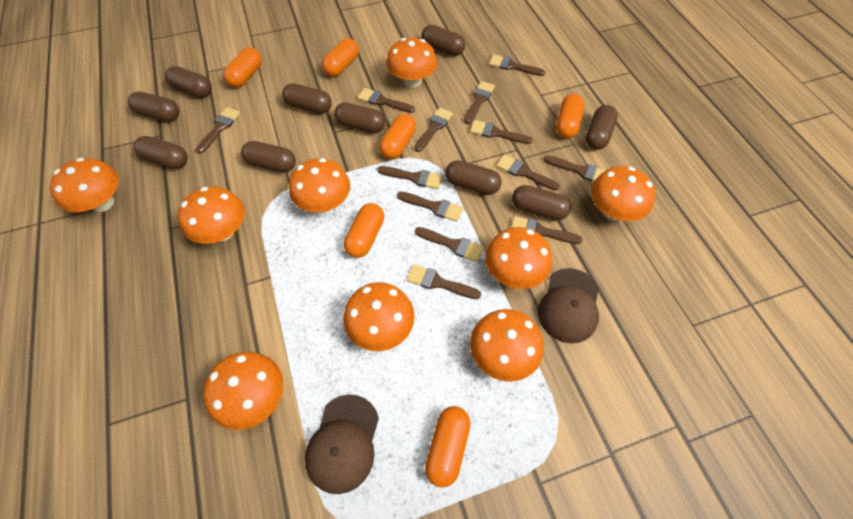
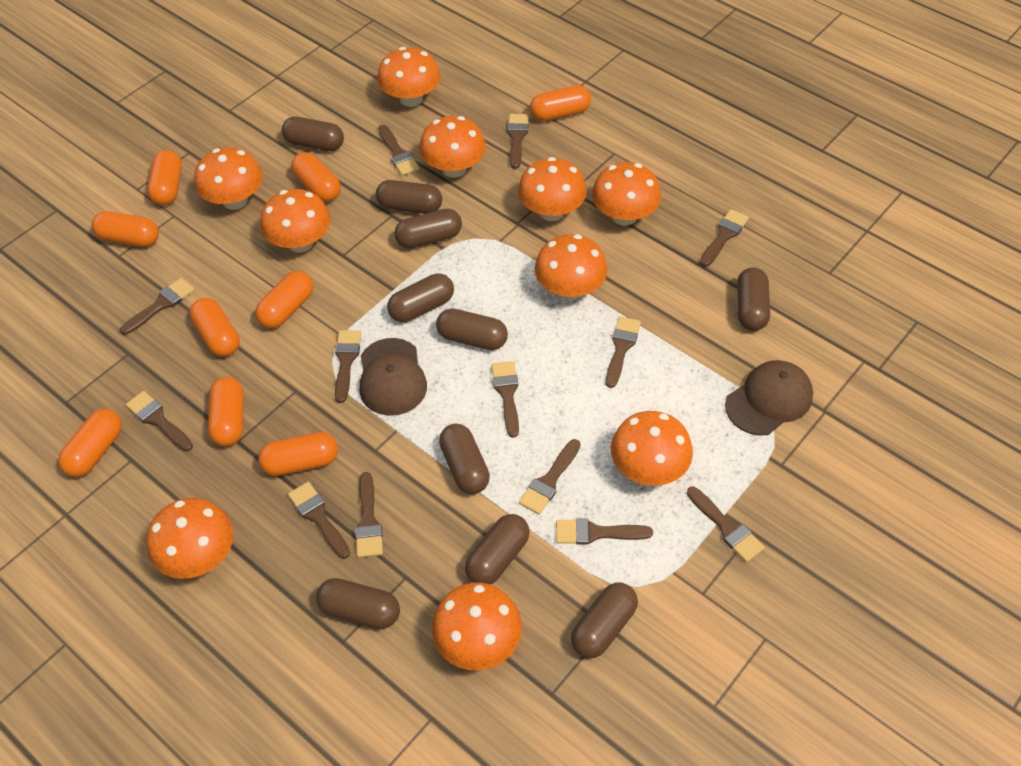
orange capsule: [223,47,262,88] [322,38,359,77] [344,203,384,258] [379,114,416,159] [425,406,471,488] [556,94,584,139] = 6 -> [58,409,122,477] [92,211,159,247] [147,150,182,206] [189,298,240,357] [208,377,244,447] [255,271,313,329] [258,432,338,476] [291,152,341,202] [530,85,591,121] = 9
orange mushroom: [50,158,119,212] [178,187,245,244] [203,352,283,430] [289,158,350,213] [343,282,415,351] [386,38,437,88] [470,309,544,382] [485,227,552,289] [591,166,655,221] = 9 -> [147,498,233,579] [194,148,263,210] [260,189,331,253] [377,47,440,107] [419,116,486,178] [432,582,522,670] [518,157,587,221] [534,234,608,300] [592,162,661,226] [611,411,693,486] = 10

